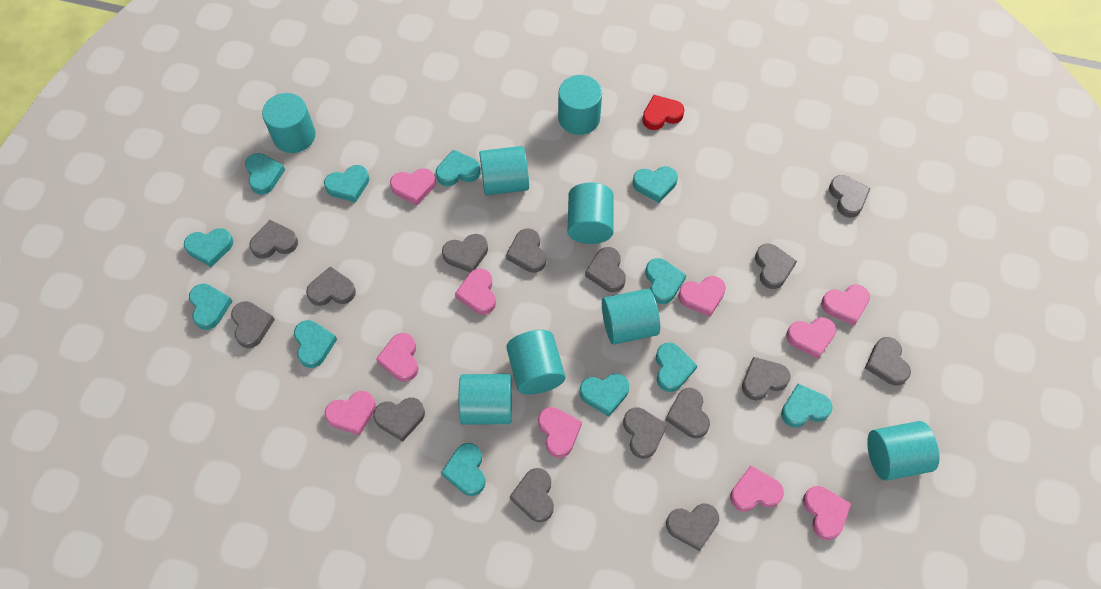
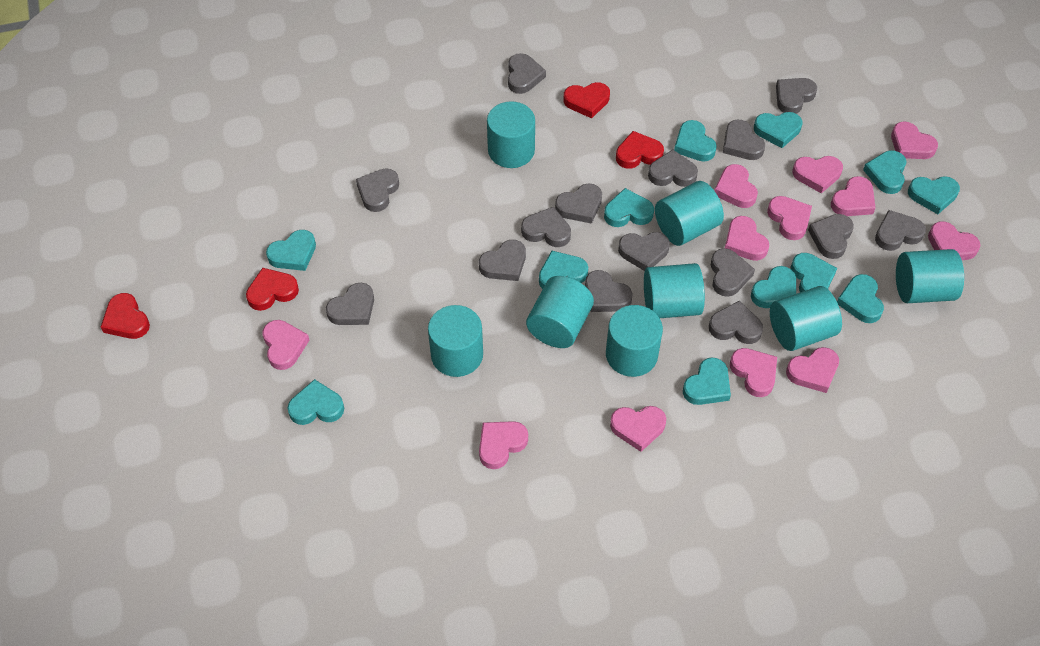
pink heart: [325,391,376,436] [376,333,418,382] [390,168,436,205] [455,268,496,315] [538,407,582,458] [678,276,726,317] [730,465,784,512] [786,317,836,359] [803,486,851,540] [821,284,870,326] = 10 -> [262,320,309,370] [479,421,528,469] [610,406,666,452] [714,164,758,208] [725,216,769,261] [730,348,777,397] [767,196,812,240] [786,347,839,393] [793,156,843,193] [831,176,876,216] [891,121,938,159] [928,222,981,260] = 12
red heart: [642,95,685,130] = 1 -> [101,293,150,339] [246,268,299,311] [564,82,610,118] [616,131,664,169] = 4

